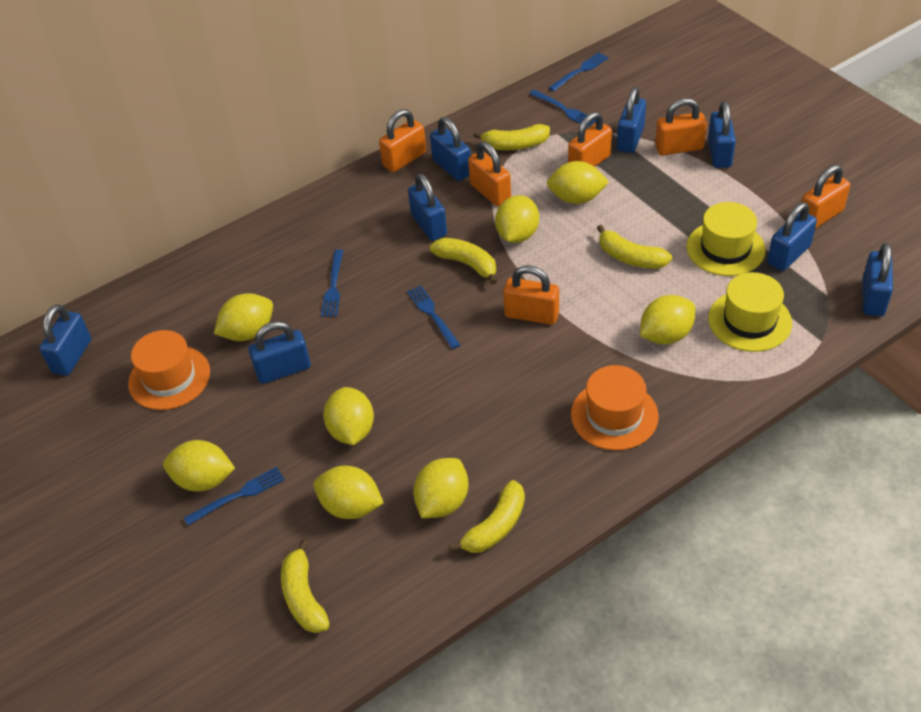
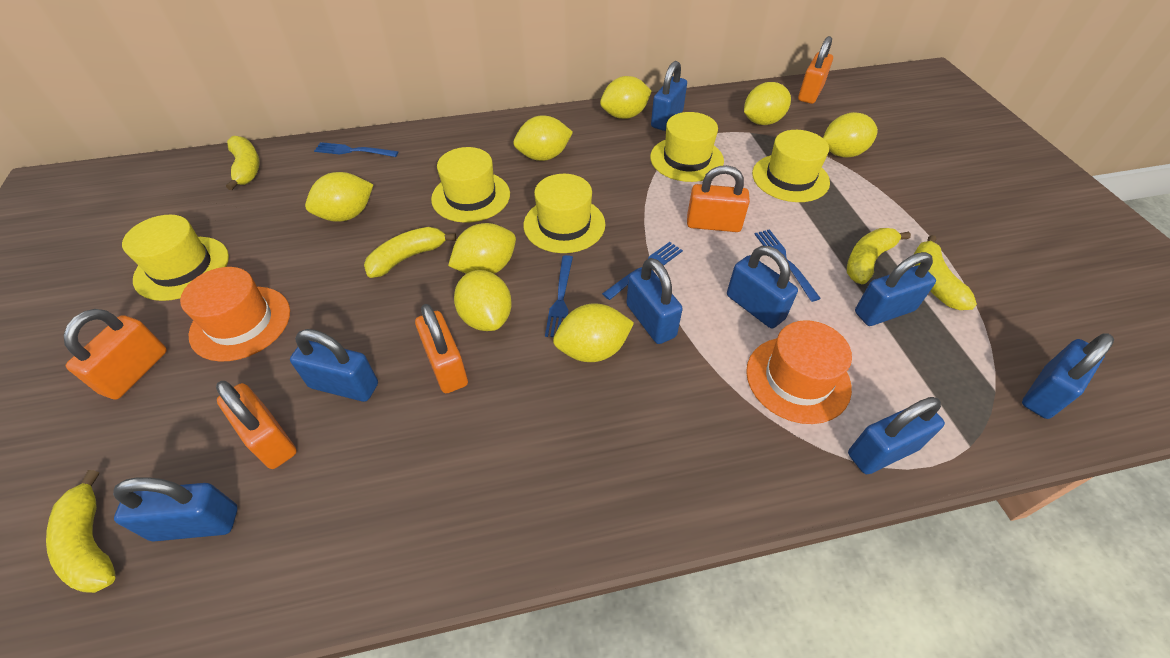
blue fork: [184,467,285,526] [321,249,343,317] [407,285,460,349] [529,90,596,128] [549,52,609,91] = 5 -> [314,142,398,157] [545,255,573,337] [602,242,683,300] [755,229,821,302] = 4
orange padlock: [379,109,426,172] [468,141,511,206] [503,266,559,325] [568,112,612,167] [655,98,707,156] [801,165,850,229] = 6 -> [64,309,167,400] [216,381,297,469] [415,304,468,393] [687,165,750,232] [798,36,833,104] = 5
yellow hat: [687,202,766,276] [708,272,792,352] = 2 -> [122,215,229,301] [431,147,510,223] [523,174,605,253] [650,112,724,182] [752,130,830,202] = 5

